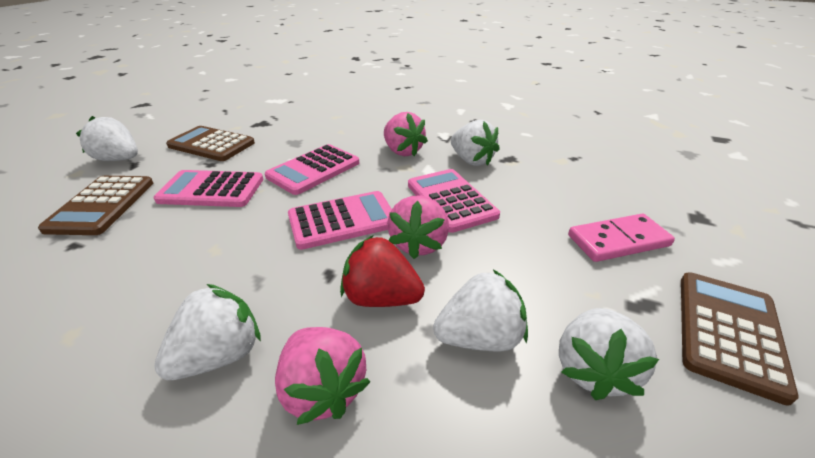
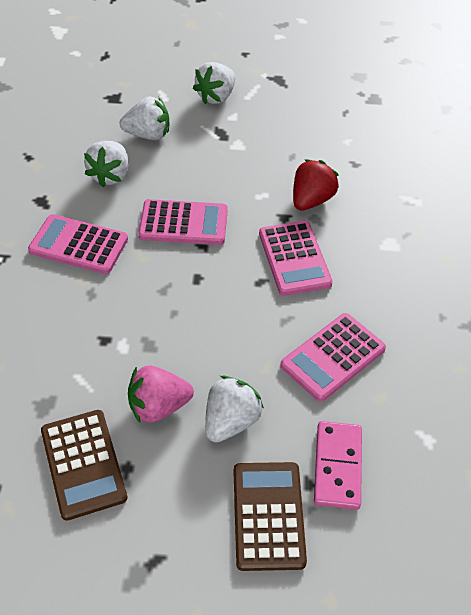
brown calculator: [38,176,153,235] [166,126,255,161] [681,272,799,406] = 3 -> [41,410,128,521] [234,462,307,571] = 2
pink strawberry: [275,327,370,425] [384,112,428,156] [387,195,449,259] = 3 -> [128,366,194,423] = 1
white strawberry: [76,116,138,161] [154,284,261,380] [433,269,528,352] [451,120,500,166] [559,308,659,400] = 5 -> [84,141,129,187] [120,96,170,140] [193,62,235,104] [205,376,264,442] = 4

